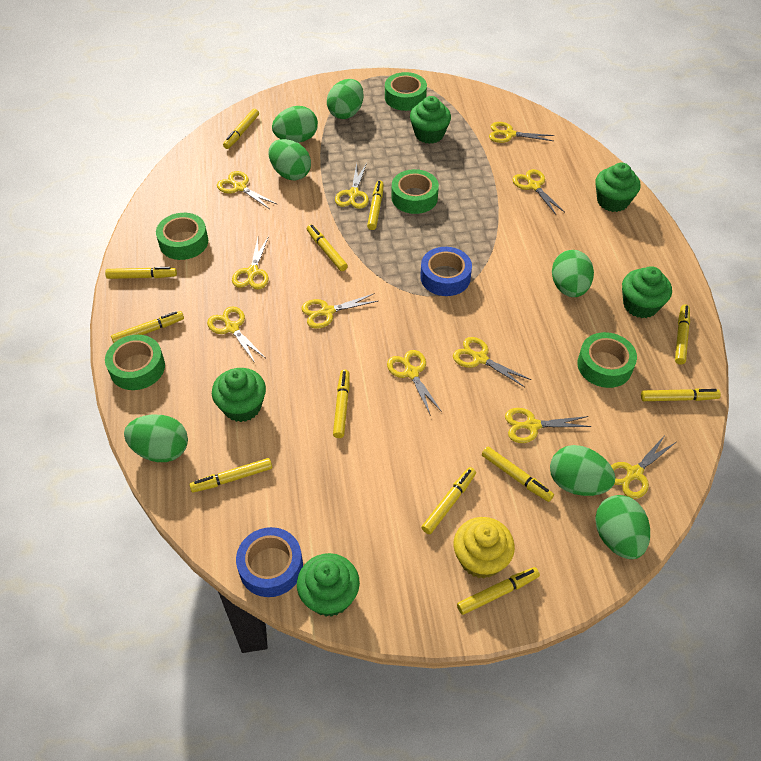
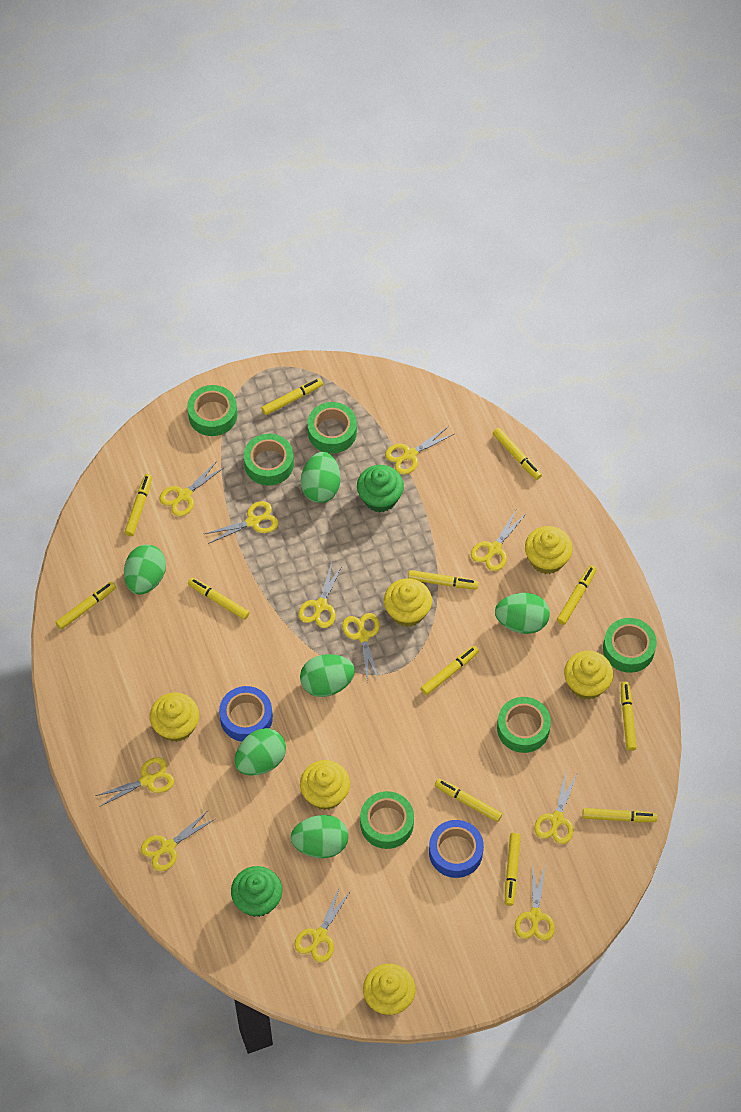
green cupcake: [212,368,266,422] [297,553,360,617] [410,96,451,144] [595,163,640,212] [622,266,672,318] = 5 -> [231,866,282,917] [357,465,404,513] = 2
green egg: [124,415,188,462] [269,139,311,180] [272,106,318,143] [327,79,364,119] [550,445,615,496] [552,250,594,297] [595,495,650,559] = 7 -> [124,544,166,594] [235,728,286,775] [291,815,348,858] [300,654,355,697] [301,452,341,503] [495,593,550,634] = 6
green tape: [105,335,165,390] [156,213,208,260] [385,72,427,111] [391,169,439,214] [577,332,637,388] = 5 -> [187,385,237,436] [244,434,294,485] [307,402,357,453] [360,791,414,849] [497,697,551,753] [603,618,657,673] = 6
yellow cupcake: [454,517,515,578] = 1 -> [150,692,199,742] [300,760,350,810] [363,964,415,1015] [384,578,432,627] [525,526,573,574] [564,651,613,700] = 6

